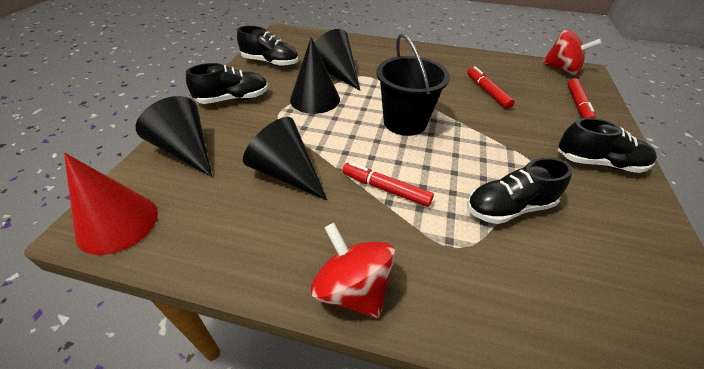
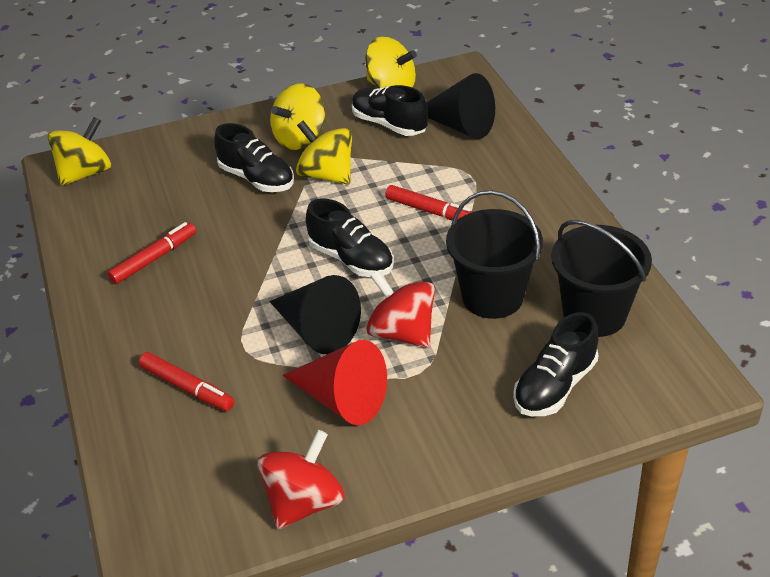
black bucket: [376,34,450,136] = 1 -> [446,190,543,319] [551,220,652,337] = 2
black cone: [136,96,212,177] [243,117,327,200] [290,37,340,114] [315,29,361,91] = 4 -> [269,275,361,354] [426,73,495,139] = 2
yellow spinning top: none = 0 -> [48,117,111,186] [270,83,325,150] [296,121,352,185] [365,37,417,88] = 4

